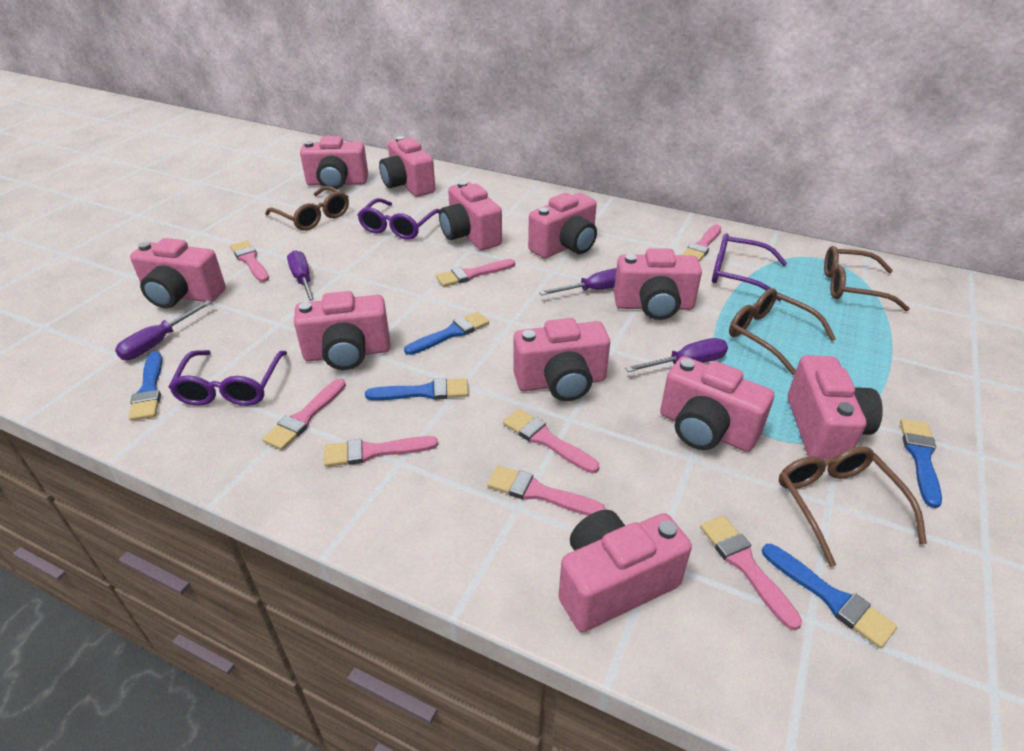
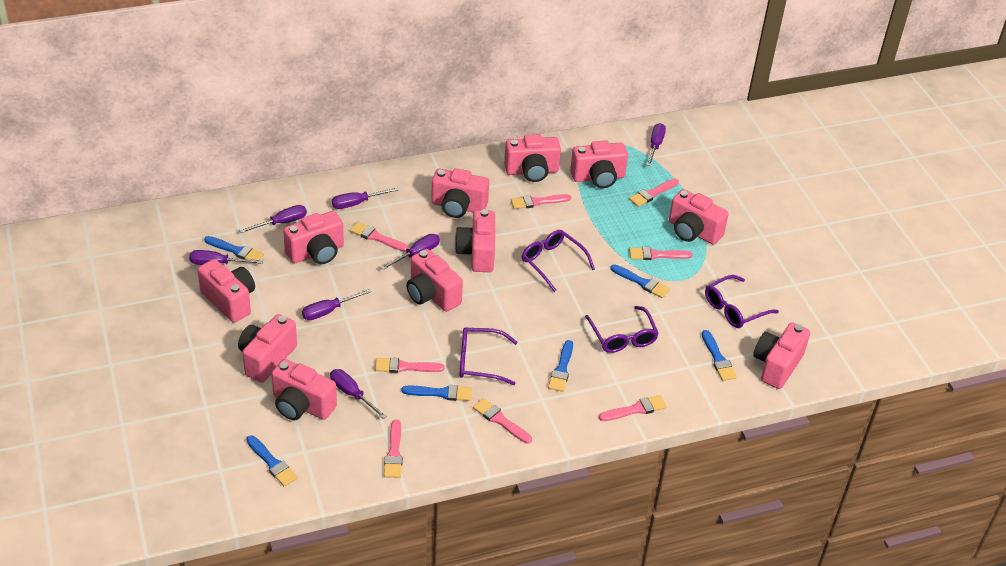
blue brush: [129,351,162,421] [365,378,469,400] [404,311,489,355] [762,544,897,648] [900,419,942,508] = 5 -> [204,236,264,260] [246,435,298,486] [401,385,472,401] [548,340,573,392] [610,264,670,298] [702,330,737,381] = 6
brown glasses: [265,186,349,231] [729,288,836,375] [779,446,927,567] [824,246,910,311] = 4 -> none = 0
purple glasses: [169,350,287,406] [357,198,440,240] [712,234,787,301] = 3 -> [460,328,517,385] [522,230,595,292] [585,306,659,353] [705,275,779,328] = 4
purple screwdriver: [115,300,212,360] [287,250,315,302] [539,268,617,296] [625,338,728,372] = 4 -> [189,250,263,265] [239,205,307,233] [302,289,372,320] [330,369,387,419] [332,187,399,209] [380,234,440,270] [647,123,666,166] = 7

